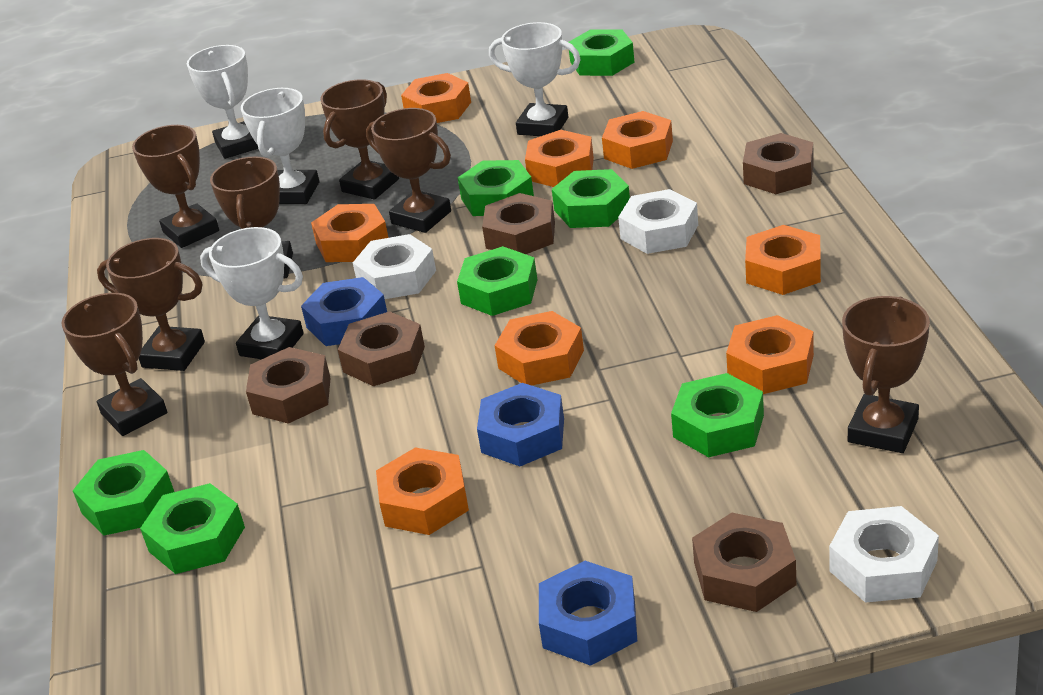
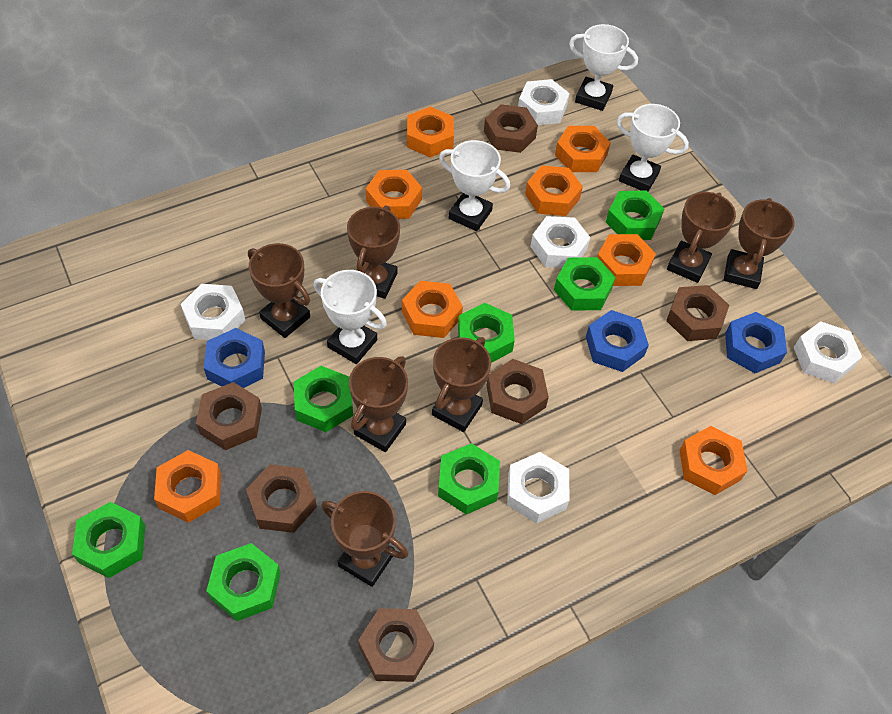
brown nut: [246,347,331,424] [338,311,425,386] [482,193,555,254] [692,513,796,612] [743,133,814,194] = 5 -> [196,382,262,450] [246,464,317,533] [358,608,434,682] [484,104,538,153] [486,359,549,424] [666,285,729,341] = 6
white nut: [353,234,436,299] [618,189,698,254] [829,506,939,603] = 3 -> [181,284,245,340] [507,452,569,523] [518,79,570,125] [530,216,590,268] [794,321,862,383] = 5

